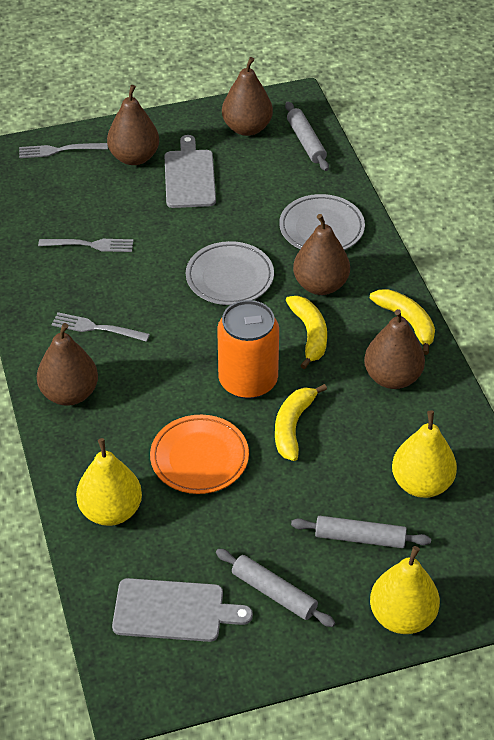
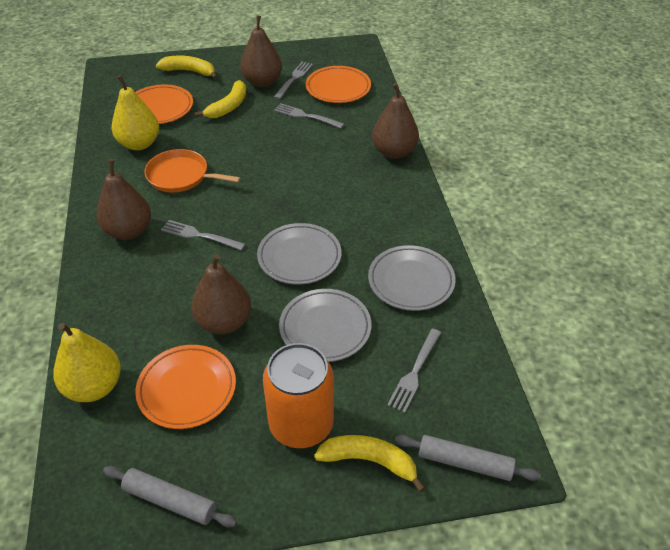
brown pear: [37,323,98,406] [107,85,159,165] [222,57,273,136] [293,214,350,295] [364,309,425,389] = 5 -> [96,159,151,240] [191,254,251,334] [240,16,282,87] [372,83,419,159] = 4
grey cutting board: [112,578,253,642] [164,135,216,208] = 2 -> none = 0
grey fork: [19,143,108,158] [38,239,133,252] [52,312,150,342] = 3 -> [161,220,245,251] [274,62,313,99] [274,103,344,128] [387,329,441,413] = 4
grey plate: [186,241,274,305] [279,194,365,250] = 2 -> [257,223,342,285] [279,289,371,362] [368,245,456,311] = 3
grey rolling pin: [216,549,335,627] [285,102,329,171] [291,516,431,548] = 3 -> [103,466,237,527] [395,435,541,481] = 2
orange pan: none = 0 -> [144,149,241,193] = 1
orange plate: [150,415,249,494] = 1 -> [135,85,193,124] [135,345,236,429] [306,66,371,103] = 3
yellow pear: [76,438,142,526] [370,546,440,634] [392,411,457,498] = 3 -> [54,323,121,402] [111,75,159,150] = 2

